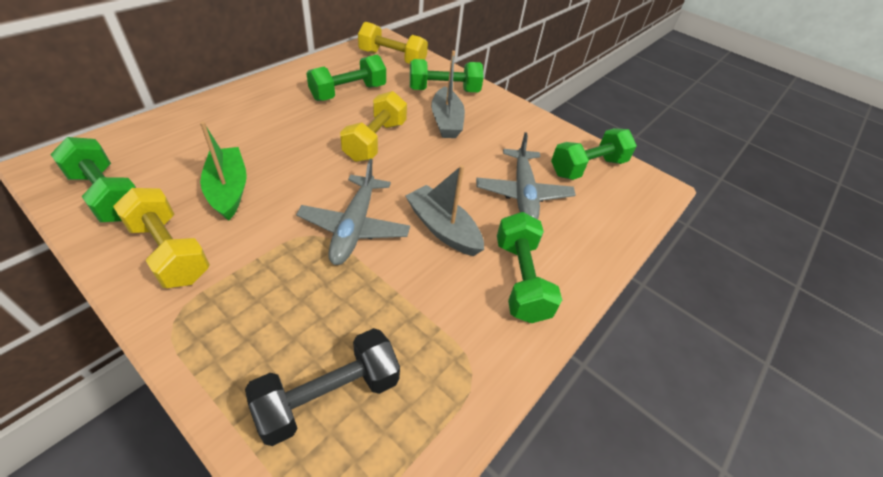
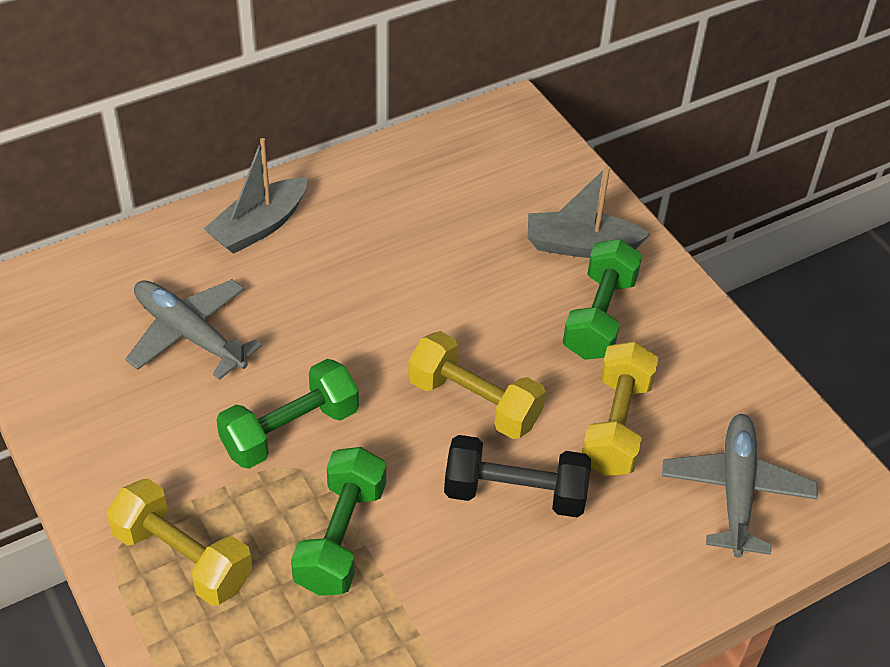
green boat: [200,122,247,221] = 1 -> none = 0
green dumbbell: [50,137,136,222] [306,55,386,101] [410,59,484,92] [497,212,562,323] [551,128,637,180] = 5 -> [216,359,359,469] [291,447,386,596] [563,239,642,360] = 3

